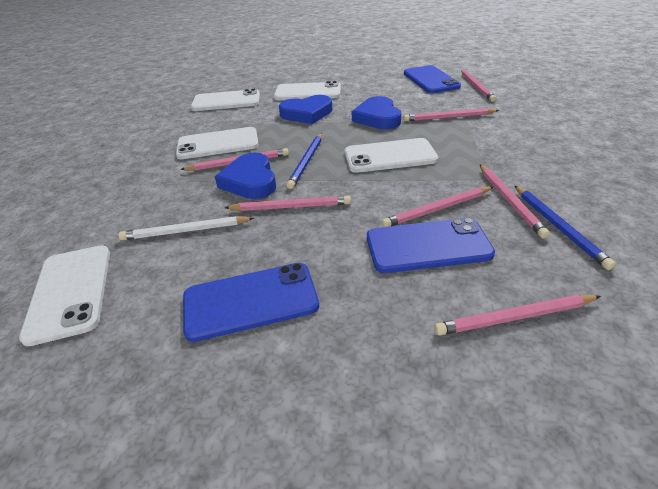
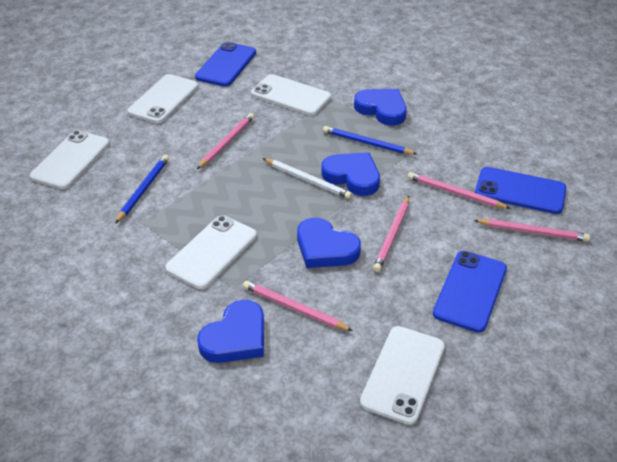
blue heart: [215,153,276,199] [279,95,333,124] [352,96,401,129] = 3 -> [197,300,264,363] [297,218,361,268] [321,152,380,196] [354,89,407,126] = 4
pink pencil: [180,148,289,171] [225,196,351,211] [382,186,493,227] [404,108,499,122] [434,295,601,336] [461,70,496,102] [480,165,550,239] = 7 -> [197,113,254,169] [243,281,353,331] [373,196,409,272] [408,172,511,209] [474,219,590,242] = 5

